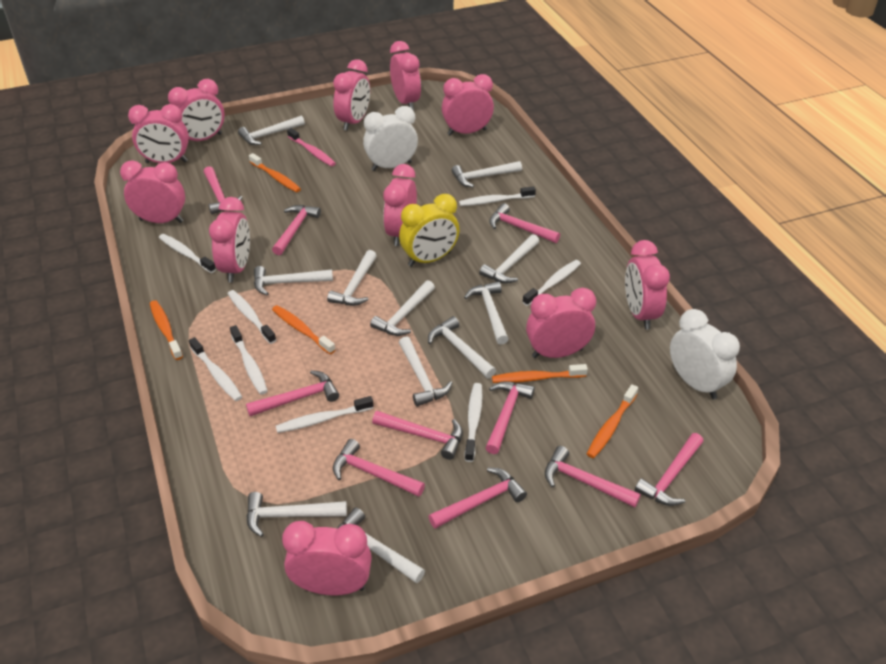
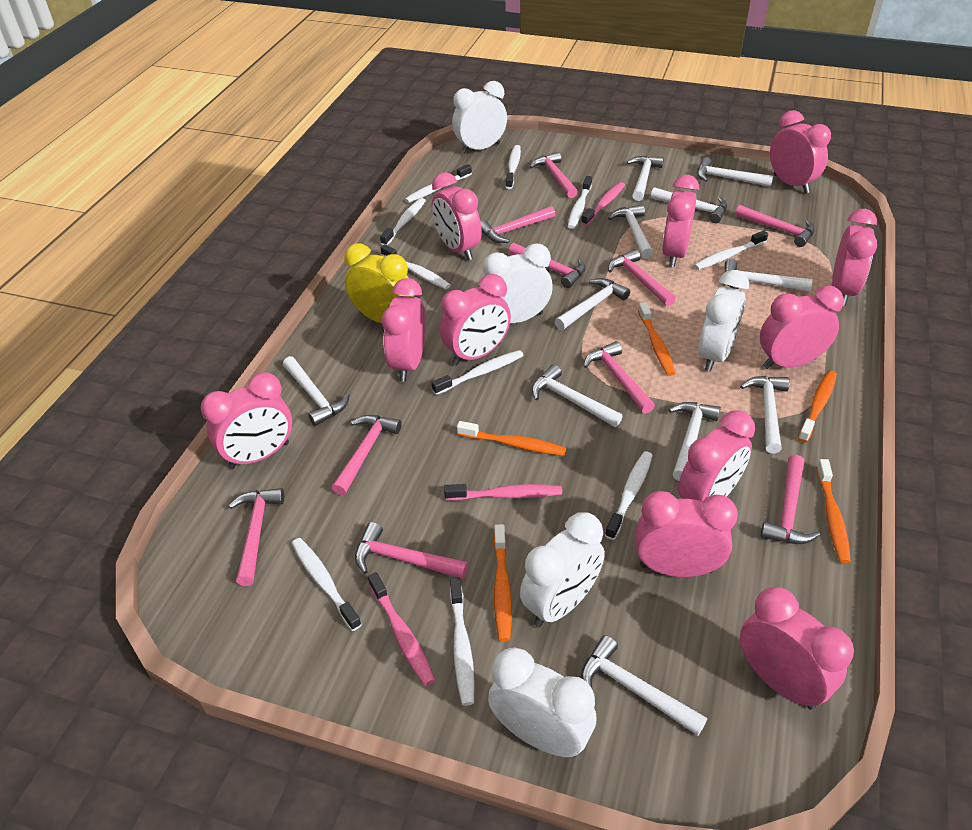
pink toothbrush: [287,128,336,167] = 1 -> [368,572,435,686] [444,484,562,501] [581,182,625,226] = 3
white clock: [363,106,418,171] [670,309,740,399] = 2 -> [452,81,507,154] [483,244,553,323] [488,648,596,757] [520,512,605,627] [698,270,749,371] = 5
white toothbrush: [159,234,216,273] [189,337,242,401] [228,290,276,344] [230,325,268,395] [276,396,374,433] [459,186,536,206] [465,383,482,462] [523,260,581,306] = 8 -> [291,538,362,631] [380,198,426,245] [381,244,450,289] [405,164,472,203] [432,350,524,395] [450,577,475,706] [505,145,521,189] [568,176,592,229] [605,451,653,540] [694,230,768,270] = 10

